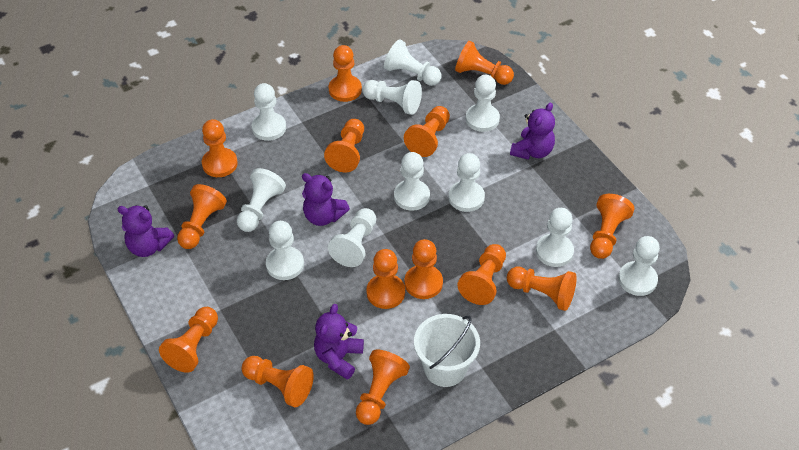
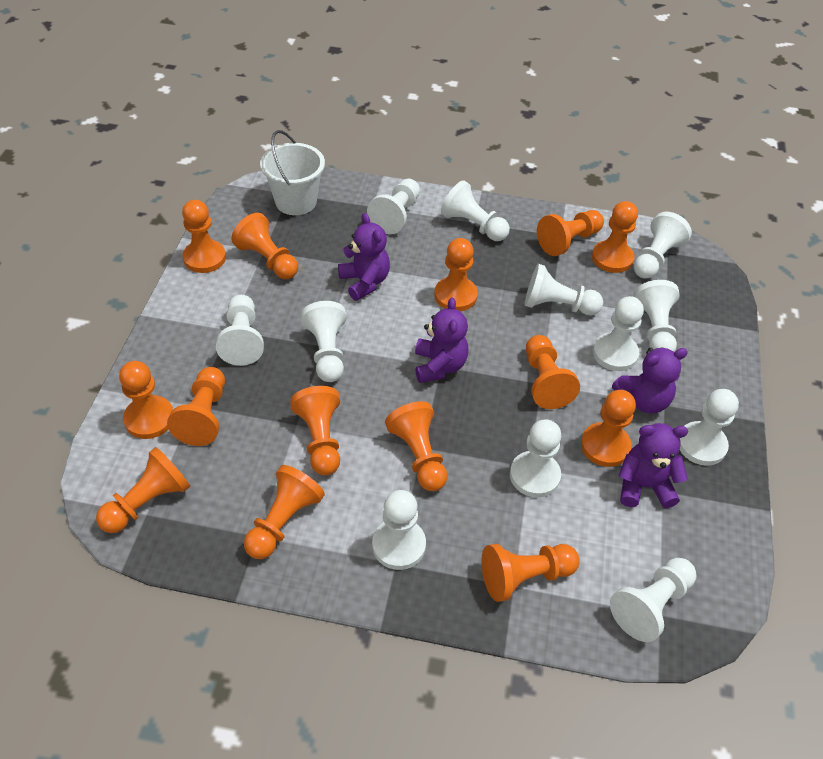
white pawn: [237,168,286,232] [252,83,286,141] [266,221,304,280] [328,208,376,267] [362,80,422,115] [384,39,441,86] [394,152,430,211] [449,153,485,212] [466,75,500,132] [536,208,574,267] [618,236,660,296] = 11 -> [216,295,264,366] [300,301,347,382] [367,179,420,234] [372,490,426,570] [441,180,510,241] [510,419,561,498] [525,264,603,315] [593,296,644,371] [610,558,696,642] [634,212,692,279] [634,280,680,352] [680,389,739,466] = 12

